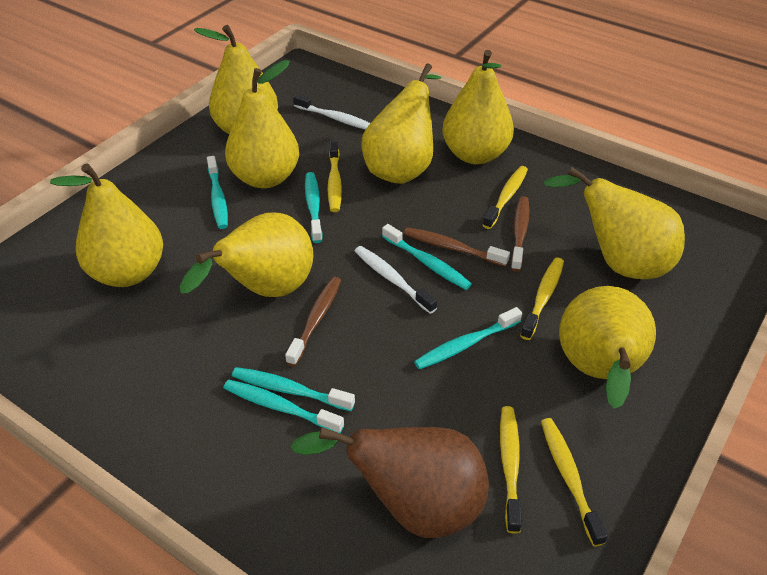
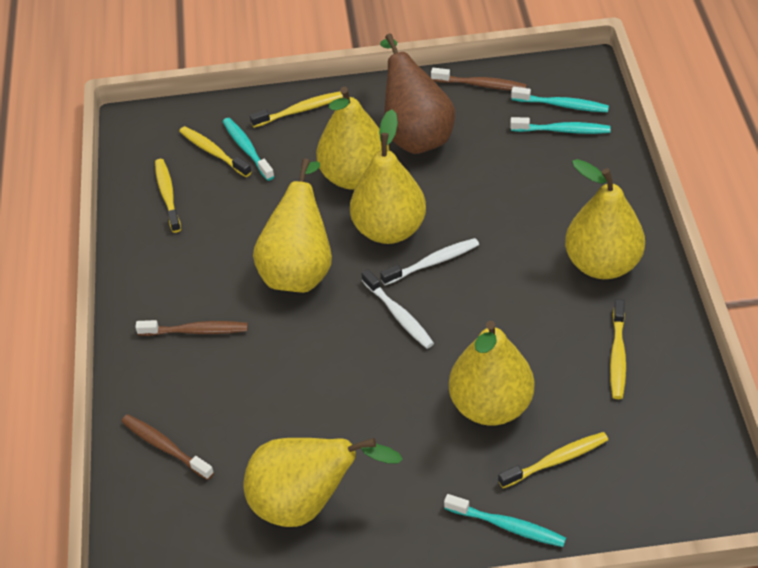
turquoise toothbrush: [207,156,228,229] [223,380,344,433] [232,367,355,411] [305,172,323,243] [382,224,472,290] [414,307,522,370] = 6 -> [223,118,275,181] [444,494,566,547] [510,117,611,134] [511,87,609,113] = 4
yellow pear: [50,163,163,287] [180,213,313,297] [194,25,278,134] [225,60,299,188] [362,64,441,184] [442,50,514,164] [544,167,685,279] [559,286,656,409] = 8 -> [243,438,403,527] [253,159,332,293] [316,87,389,190] [350,110,426,244] [449,321,534,426] [565,159,645,279] = 6

